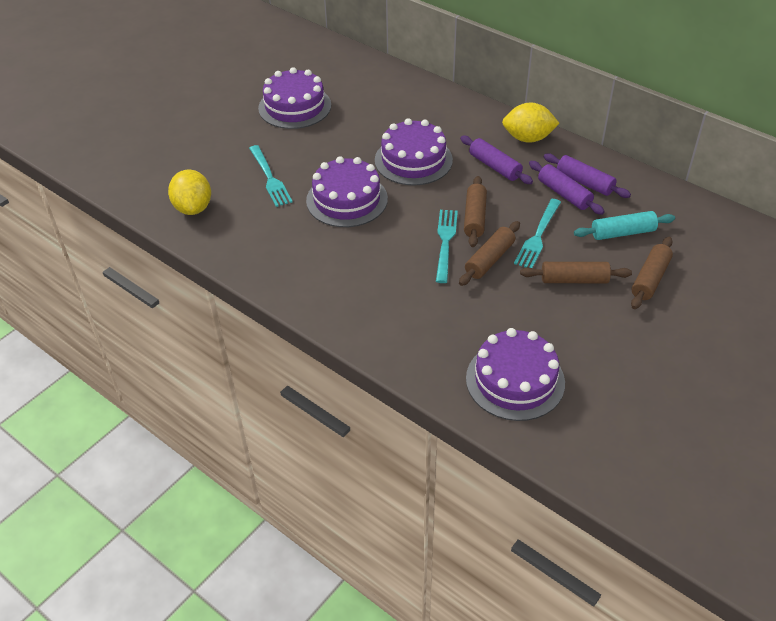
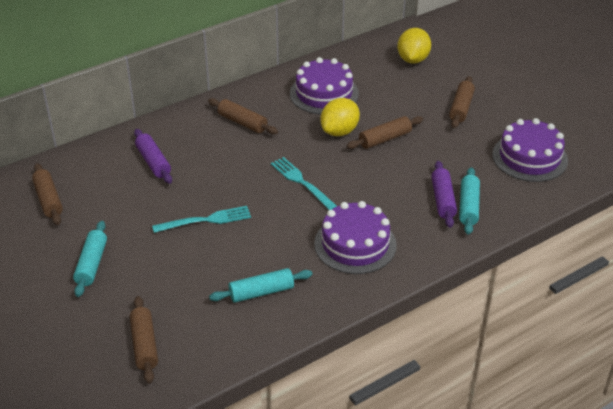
brown rolling pin: [459,221,520,286] [464,176,487,247] [520,262,632,283] [631,237,673,309] = 4 -> [32,163,63,225] [130,296,158,384] [208,98,278,134] [346,116,423,149] [449,76,475,128] = 5
purple cake: [258,67,331,129] [306,156,388,227] [375,118,453,186] [466,328,565,421] = 4 -> [290,57,359,115] [314,201,397,274] [492,118,568,182] = 3
purple rolling pin: [460,136,533,184] [529,161,605,215] [544,153,631,198] = 3 -> [134,129,172,184] [432,161,457,228] = 2
turquoise fork: [249,145,293,207] [436,210,458,283] [514,199,561,268] = 3 -> [152,206,251,233] [271,157,337,210] = 2
turquoise rolling pin: [574,211,675,240] = 1 -> [73,221,107,297] [209,268,313,303] [459,167,480,235] = 3

